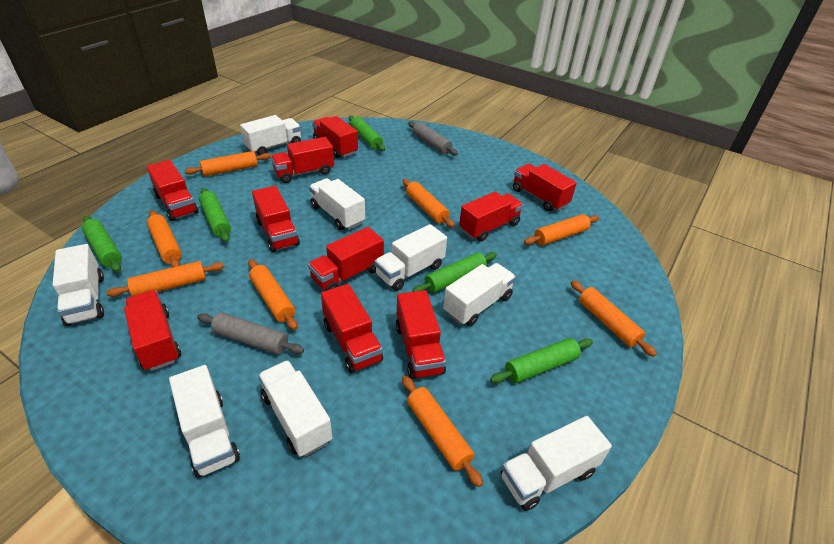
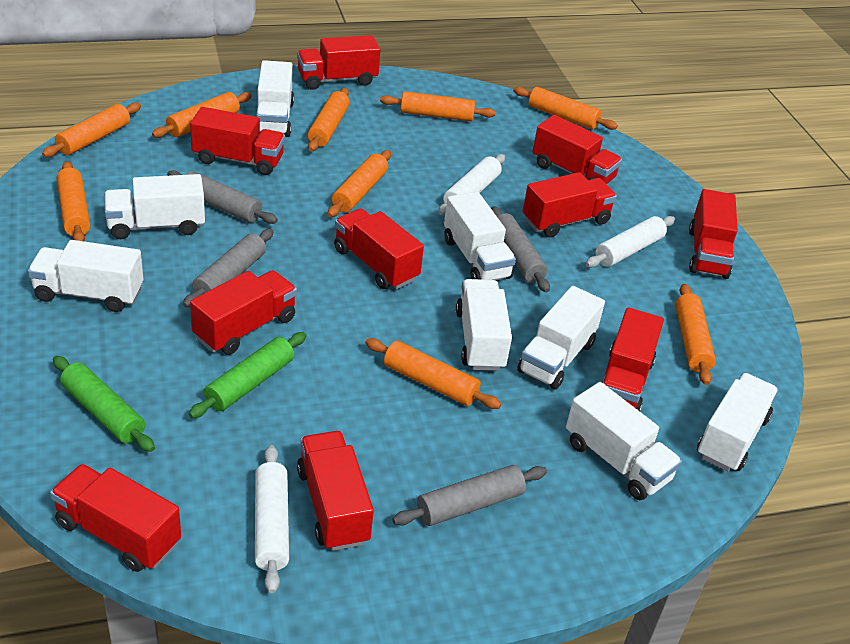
green rolling pin: [82,216,122,272] [199,188,231,242] [349,115,385,151] [412,252,497,293] [490,338,593,383] = 5 -> [53,356,155,452] [189,332,306,418] = 2
grey rolling pin: [197,312,304,355] [408,121,458,156] = 2 -> [167,170,278,224] [183,229,273,308] [392,465,547,526] [491,206,550,292] = 4
orange rolling pin: [106,261,224,297] [147,210,182,267] [185,151,271,176] [248,259,297,330] [402,376,483,487] [403,179,455,228] [524,214,599,246] [571,280,657,357] = 8 -> [42,103,141,157] [57,161,90,241] [152,92,252,138] [308,88,350,151] [328,150,391,217] [365,338,501,409] [380,91,496,121] [513,87,618,130] [675,284,716,385] = 9
white rolling pin: none = 0 -> [255,445,289,593] [438,154,505,215] [586,216,675,268] = 3

